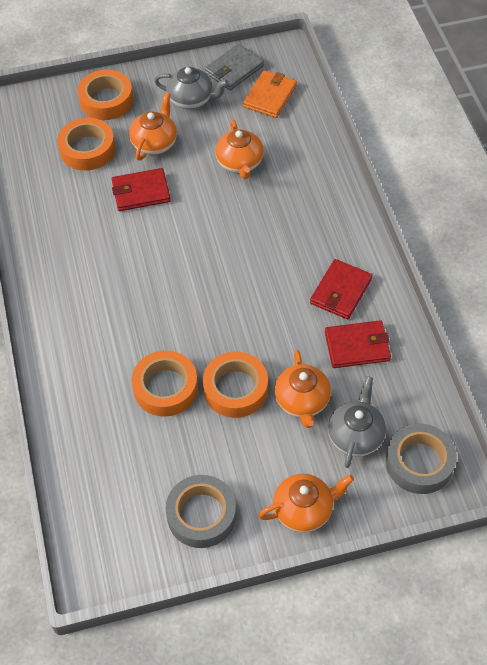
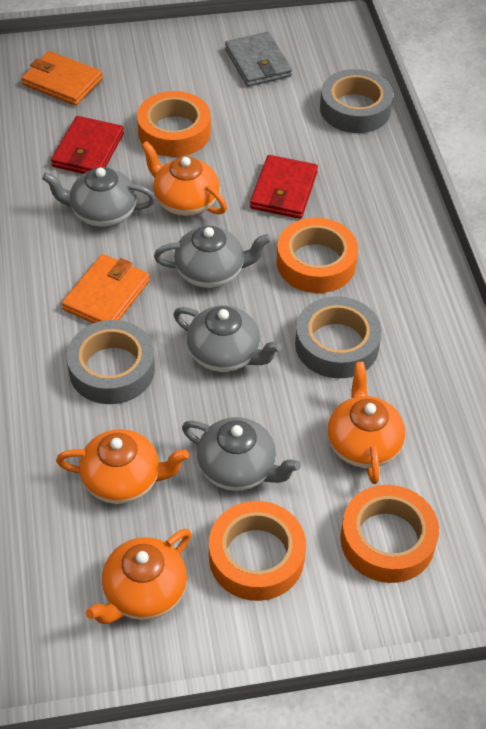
grey tape: [166,475,236,548] [386,423,457,494] = 2 -> [67,320,155,404] [295,296,382,378] [320,69,393,133] = 3
grey teapot: [154,67,229,109] [328,376,386,468] = 2 -> [42,167,156,227] [154,226,271,288] [173,305,282,372] [182,417,301,491] = 4
orange wallet: [243,70,297,118] = 1 -> [22,51,103,106] [62,254,150,323] = 2
red wallet: [112,168,171,211] [310,259,372,319] [325,320,391,368] = 3 -> [51,116,124,174] [250,155,318,219] = 2

